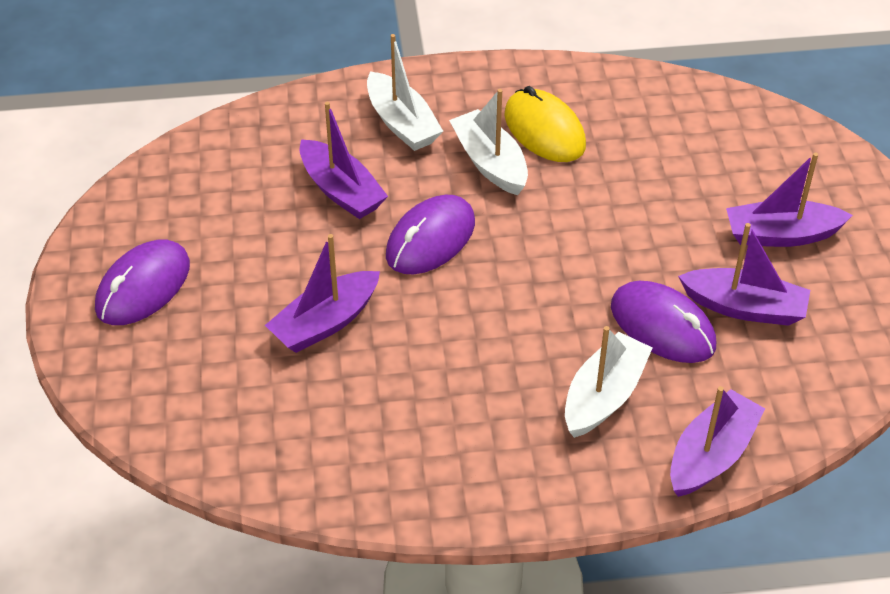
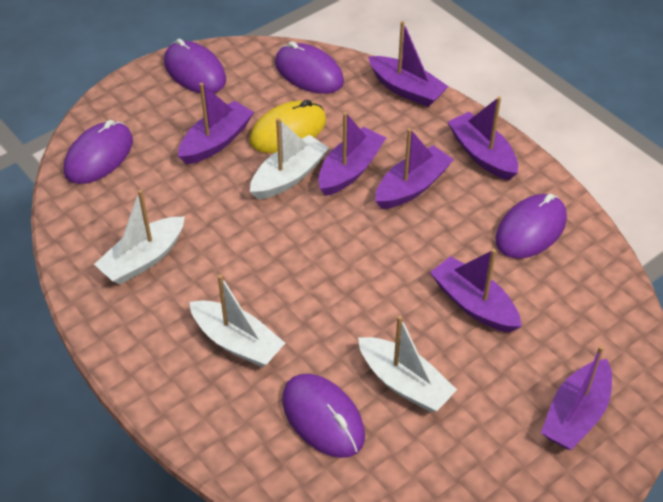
purple boat: [265,234,380,353] [300,102,388,219] [670,386,765,497] [678,223,810,326] [726,152,853,247] = 5 -> [178,83,254,164] [318,112,386,196] [368,21,449,107] [375,128,454,209] [430,249,521,332] [448,97,518,180] [541,345,612,450] = 7
purple mouse: [95,239,190,325] [386,195,475,274] [611,281,716,363] = 3 -> [64,120,133,184] [164,38,226,93] [275,41,344,94] [282,374,365,458] [496,194,567,259] = 5
white boat: [367,34,443,151] [449,89,528,195] [565,326,652,438] = 3 -> [94,190,185,285] [189,274,285,367] [250,118,329,200] [358,315,457,412] = 4

